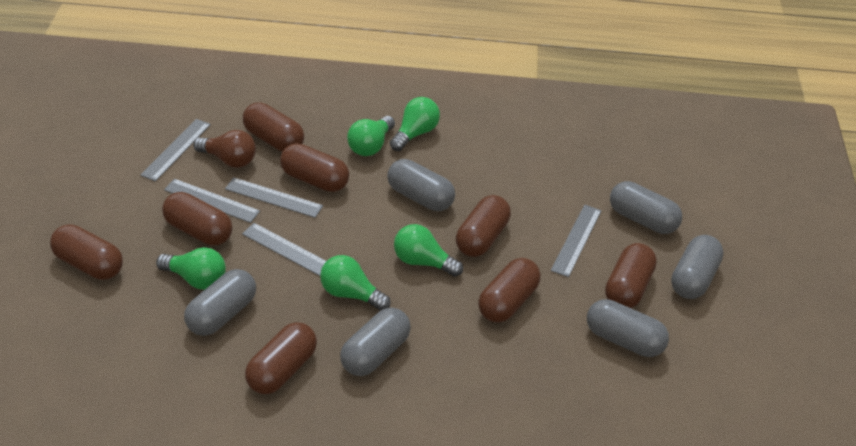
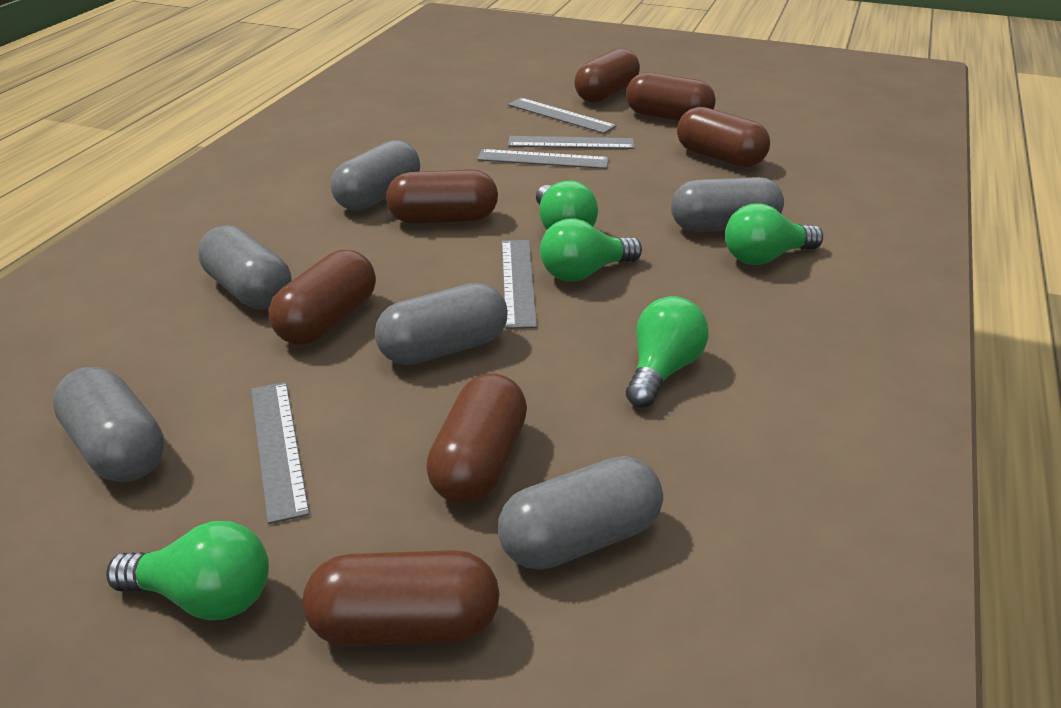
brown capsule: [50,224,123,280] [162,192,232,246] [243,102,304,152] [245,322,317,394] [280,143,349,192] [456,195,511,257] [478,258,541,323] [605,243,657,308] = 8 -> [268,250,376,345] [303,550,499,646] [386,170,498,224] [426,373,527,504] [574,48,640,103] [626,72,716,121] [677,107,770,167] = 7
brown light bulb: [193,130,256,168] = 1 -> none = 0

